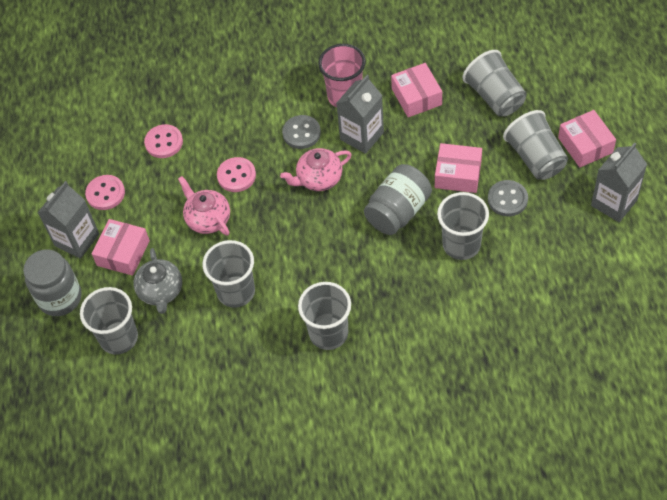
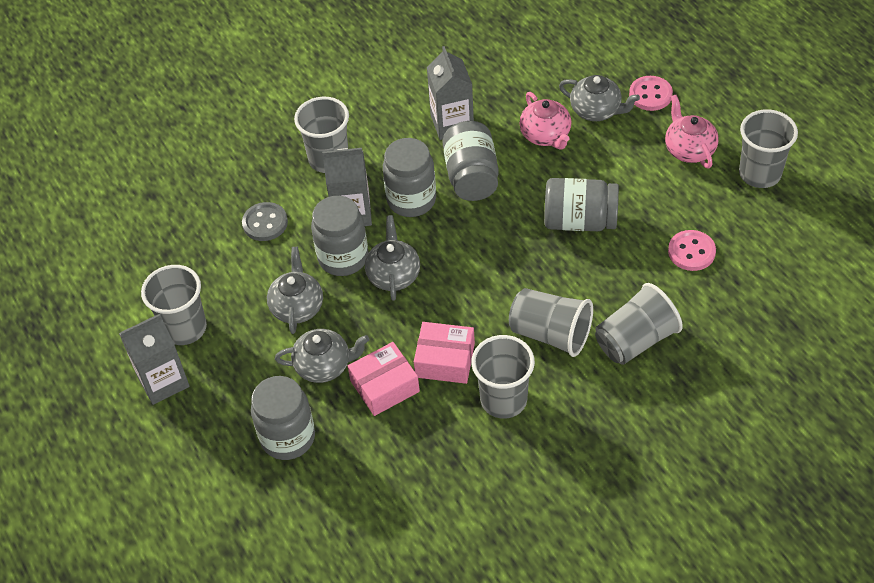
grey button: [282,115,321,149] [488,180,528,216] = 2 -> [242,202,288,241] = 1
grey jar: [23,249,82,316] [364,164,432,235] = 2 -> [251,376,315,460] [311,196,368,276] [383,138,436,217] [442,121,499,201] [544,178,619,231] = 5
grey teapot: [133,248,182,314] = 1 -> [267,247,323,334] [275,329,369,383] [365,215,420,301] [559,75,640,121] = 4
pink box: [92,219,150,276] [391,63,442,117] [435,143,482,193] [558,110,616,167] = 4 -> [348,342,420,416] [414,322,475,384] = 2
pink button: [85,175,125,210] [144,124,183,158] [217,157,256,192] = 3 -> [629,76,673,111] [668,230,716,271] = 2
pink cup: [318,44,366,107] = 1 -> none = 0

